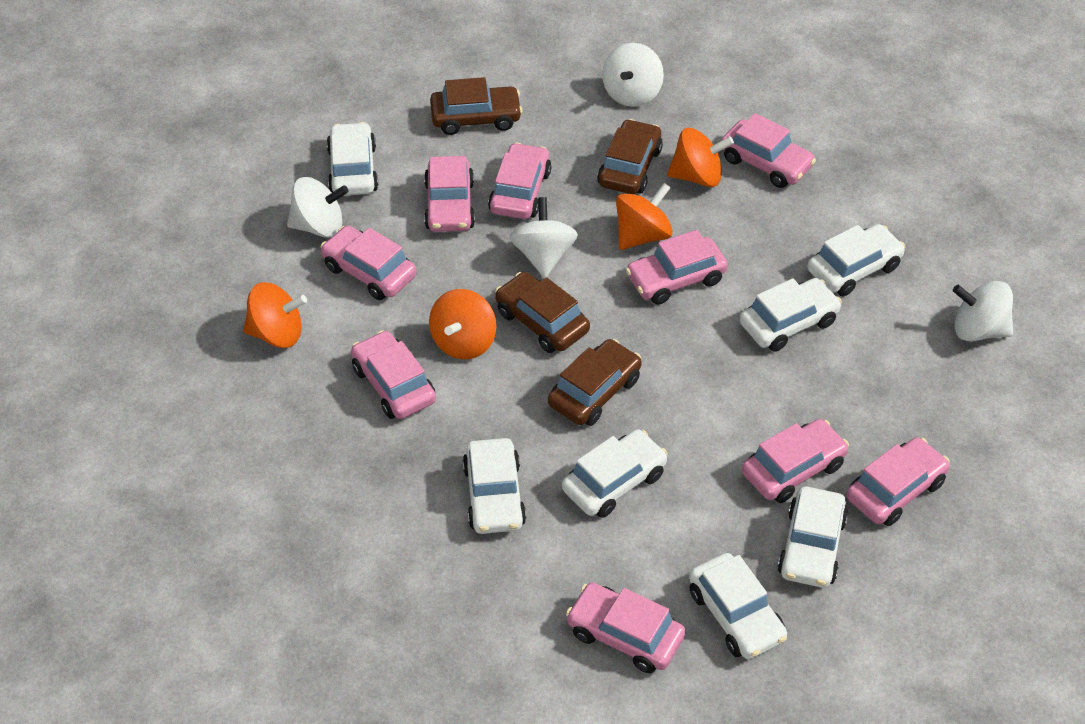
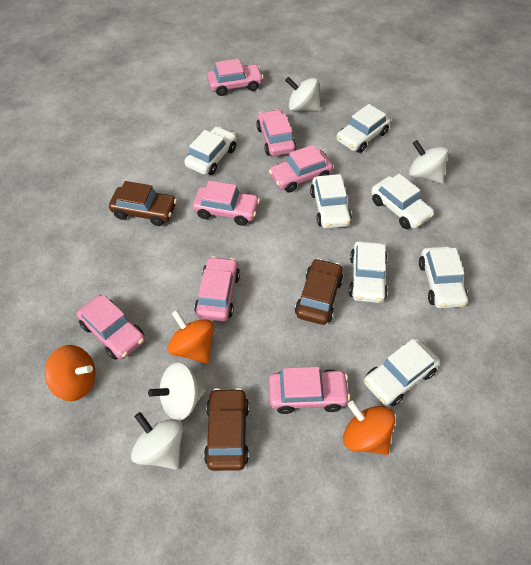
brown car: [430,77,522,135] [495,272,590,353] [548,339,642,426] [597,119,663,194] = 4 -> [109,181,177,226] [204,388,249,471] [295,258,343,325] = 3
orange spinning top: [243,282,307,348] [429,289,496,359] [616,183,673,250] [667,128,734,187] = 4 -> [45,345,96,401] [167,310,214,364] [343,401,395,455] = 3
pink car: [320,225,417,300] [351,330,436,419] [424,156,475,232] [488,143,551,219] [566,582,686,673] [626,230,728,305] [721,113,816,188] [742,419,849,503] [847,437,950,526] = 9 -> [77,294,145,360] [193,181,260,226] [194,256,240,321] [207,59,264,96] [256,109,296,156] [269,145,333,193] [269,367,350,414] = 7

